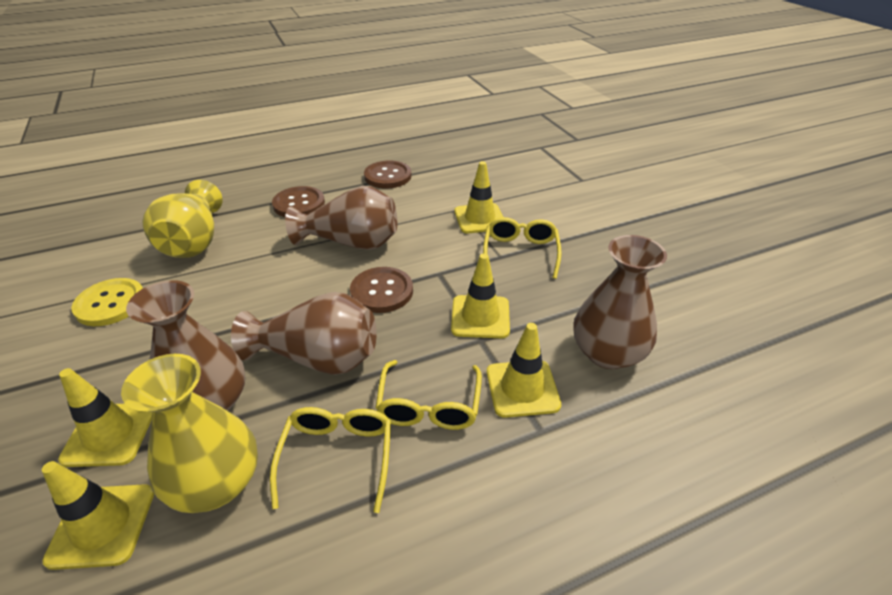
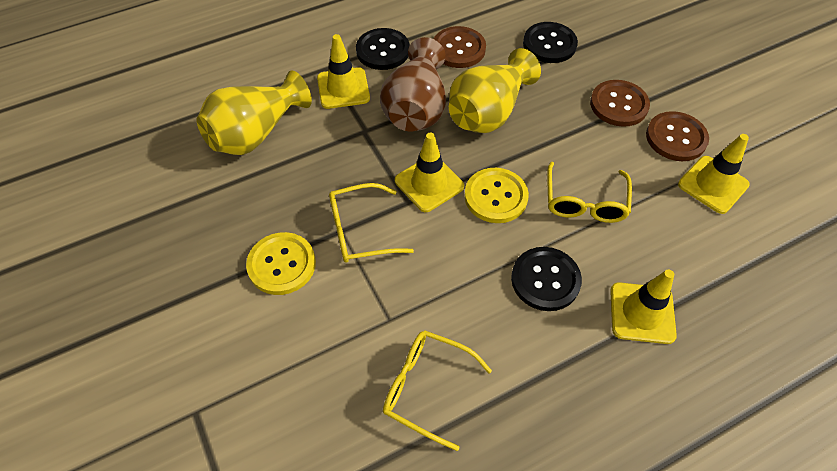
black button: none = 0 -> [356,28,410,70] [511,247,582,311] [523,22,578,63] = 3
brown vase: [126,280,245,411] [231,292,377,375] [285,186,397,250] [574,235,667,369] = 4 -> [380,37,446,132] = 1
yellow button: [71,278,143,326] = 1 -> [246,232,316,295] [464,168,529,223] = 2
yellow traffic cone: [42,461,154,570] [58,368,152,467] [451,253,510,338] [454,161,503,233] [487,323,561,418] = 5 -> [317,34,370,109] [395,133,464,212] [610,269,677,344] [678,134,750,214] = 4

